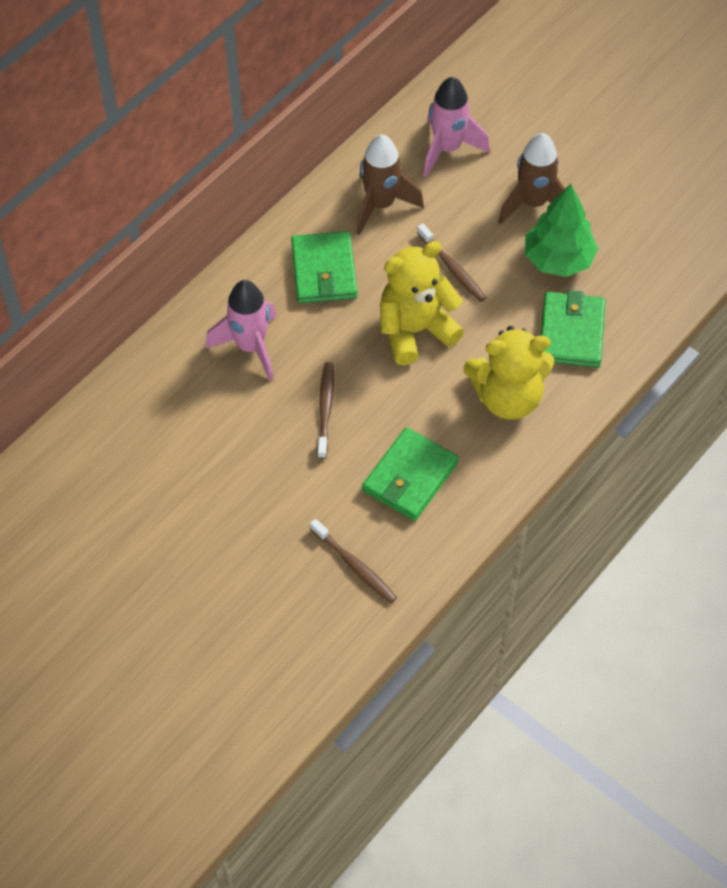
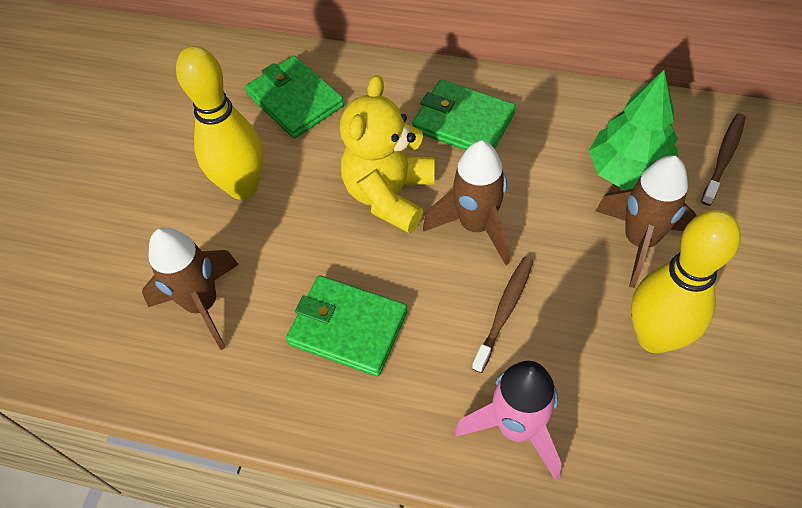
brown rocket: [356,134,424,235] [498,133,565,225] = 2 -> [142,227,239,350] [423,140,510,265] [596,155,697,288] = 3
brown toothbrush: [310,519,397,603] [317,362,334,459] [417,223,486,302] = 3 -> [472,256,533,373] [701,113,746,206] = 2
pink rocket: [206,280,276,381] [423,77,490,177] = 2 -> [455,361,562,481] = 1
yellow bowling pin: none = 0 -> [176,46,263,200] [631,210,741,353] = 2
yellow teddy bear: [380,241,464,365] [463,326,554,420] = 2 -> [340,75,435,233] = 1

